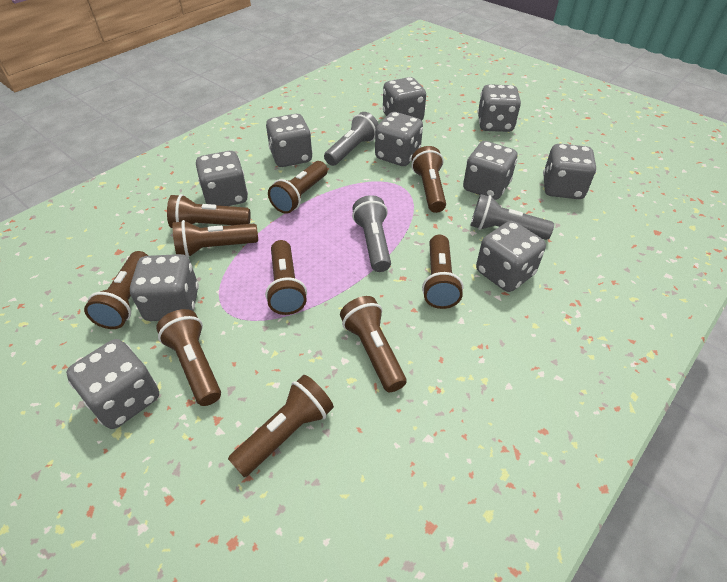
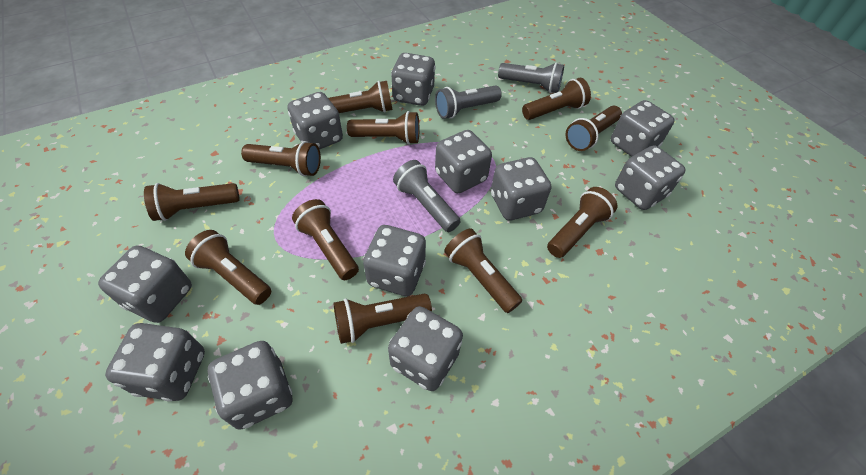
brown flashlight: [84,251,148,329] [156,309,221,406] [167,194,250,228] [172,220,258,258] [228,375,334,477] [265,240,307,315] [268,161,327,214] [340,296,406,392] [411,146,446,213] [422,235,463,309] = 10 -> [144,183,240,221] [185,230,271,305] [241,141,321,176] [292,199,359,280] [328,81,393,113] [334,294,432,344] [347,111,419,145] [444,228,522,313] [522,78,591,120] [547,187,617,258] [566,106,622,151] = 11
grey dice: [66,339,159,429] [130,254,199,321] [196,151,248,206] [266,114,313,167] [375,112,423,166] [383,77,426,120] [463,141,517,200] [476,221,546,292] [477,84,521,132] [543,144,596,199] = 10 -> [98,245,192,323] [105,323,205,401] [208,341,292,430] [287,92,343,150] [363,225,426,296] [388,306,463,391] [391,53,435,106] [435,130,492,193] [491,157,551,220] [611,100,675,157] [615,145,685,210] = 11

